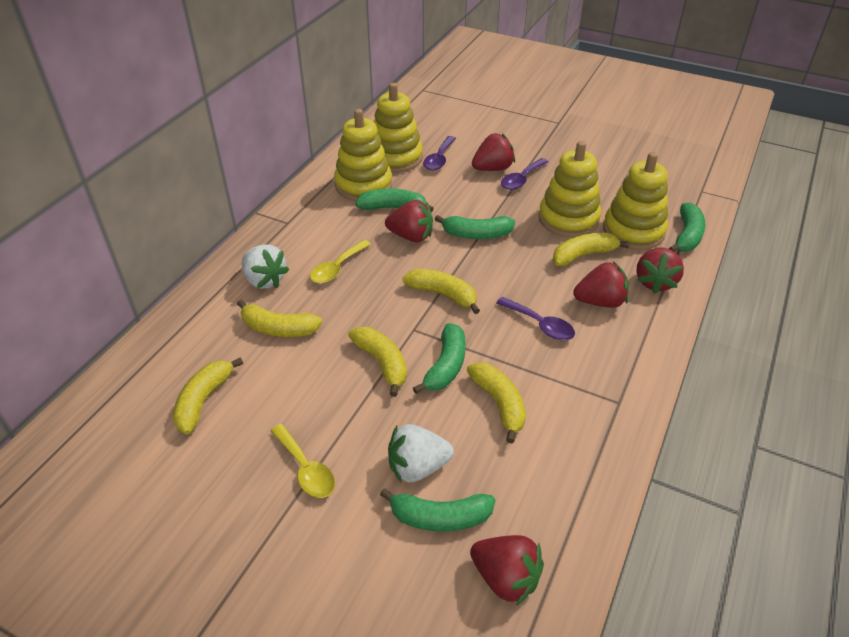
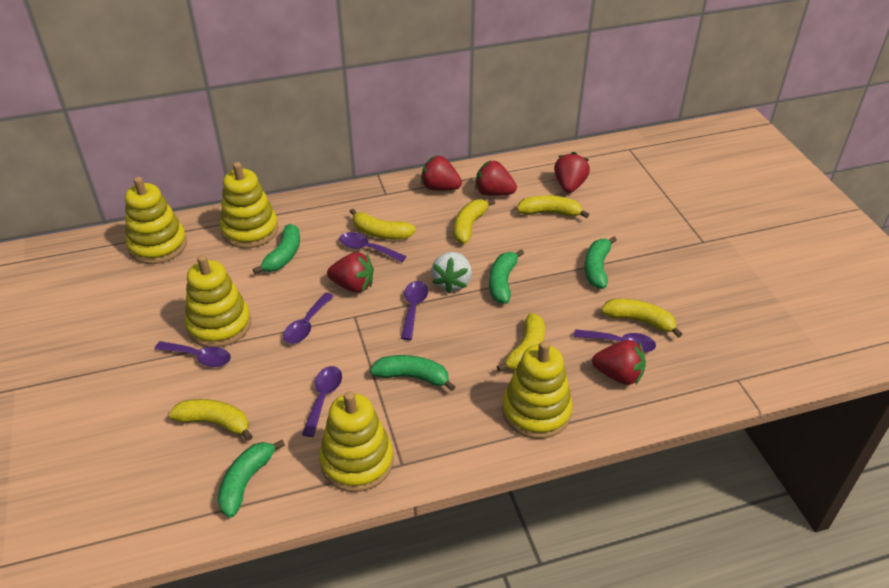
purple spoon: [423,136,456,171] [497,297,575,341] [501,158,548,190] = 3 -> [155,341,231,367] [283,293,334,344] [302,366,342,437] [339,232,406,262] [401,281,428,340] [574,329,656,353] = 6
white strawberry: [242,245,289,289] [388,424,454,483] = 2 -> [432,252,472,293] = 1
yellow spoon: [271,424,335,498] [310,240,371,283] = 2 -> none = 0
yellow stacking toy: [334,109,392,201] [374,83,423,173] [539,141,601,238] [603,152,668,250] = 4 -> [125,177,187,264] [185,255,251,347] [220,162,279,248] [319,391,394,492] [502,341,573,439] = 5

